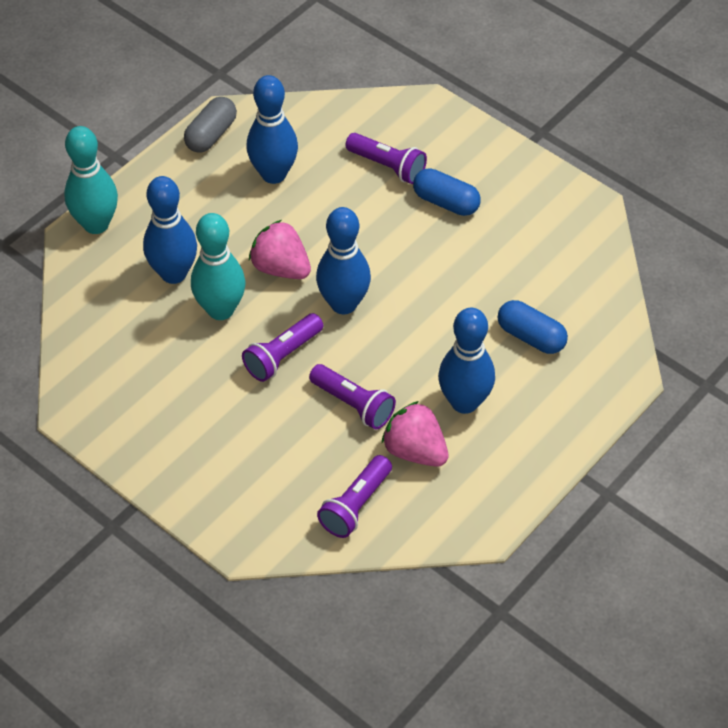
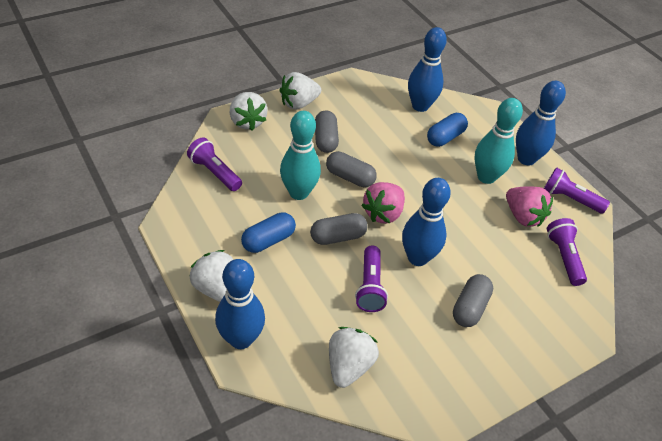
grey capsule: [184,97,237,153] = 1 -> [310,213,368,245] [315,110,339,153] [326,151,377,187] [453,274,493,327] = 4
white strawberry: none = 0 -> [189,250,233,302] [230,92,268,131] [279,72,321,110] [329,327,379,388] = 4

